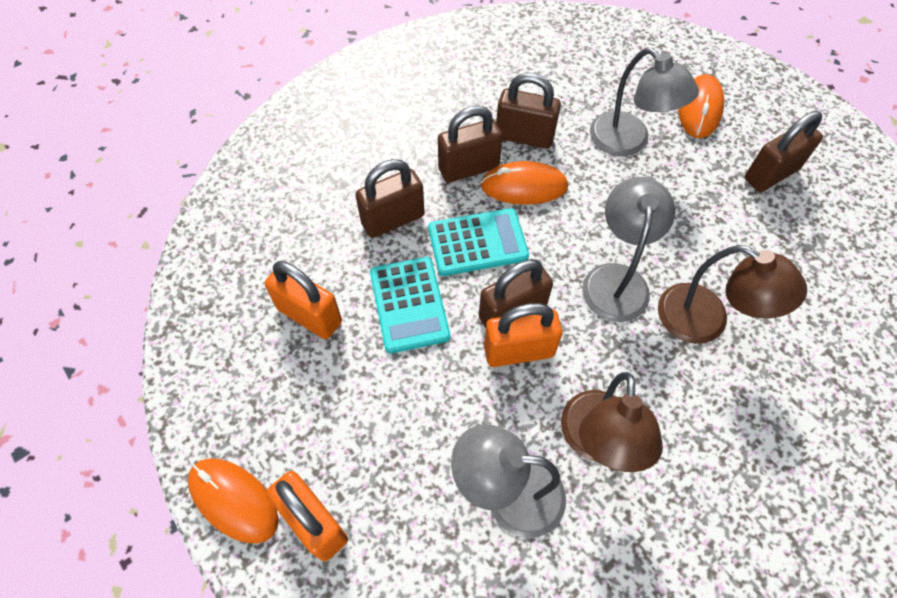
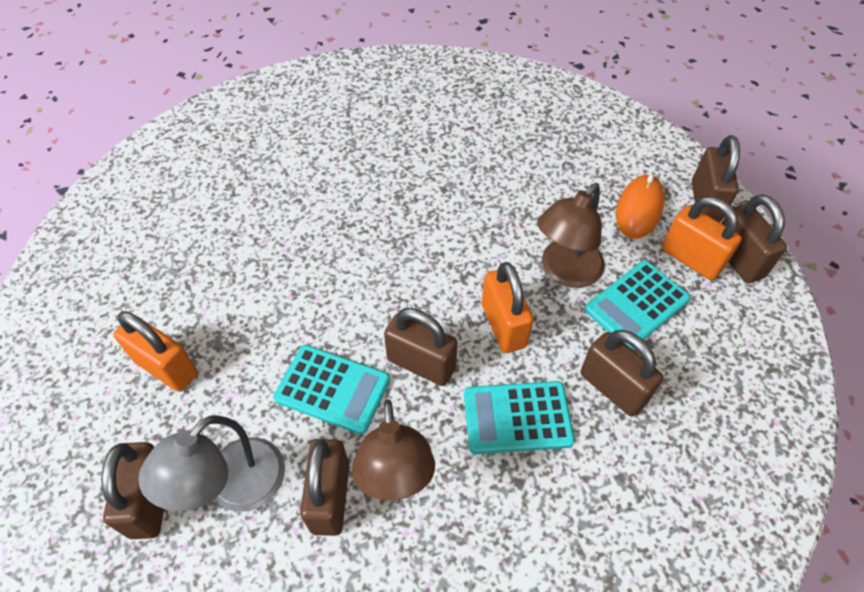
brown padlock: [355,159,424,238] [438,106,502,183] [479,259,553,328] [496,73,561,149] [745,111,823,192] = 5 -> [101,442,164,539] [300,439,349,536] [384,308,458,386] [580,330,663,417] [692,135,740,222] [722,194,787,283] = 6
grey lamp: [451,424,566,538] [582,177,675,322] [590,48,699,156] = 3 -> [138,416,285,512] = 1
orange mouse: [188,458,279,543] [481,161,568,205] [679,74,724,138] = 3 -> [616,174,665,239] = 1
turquoise calculator: [370,257,450,353] [428,208,529,276] = 2 -> [273,345,390,434] [464,381,575,454] [585,261,690,349] = 3

